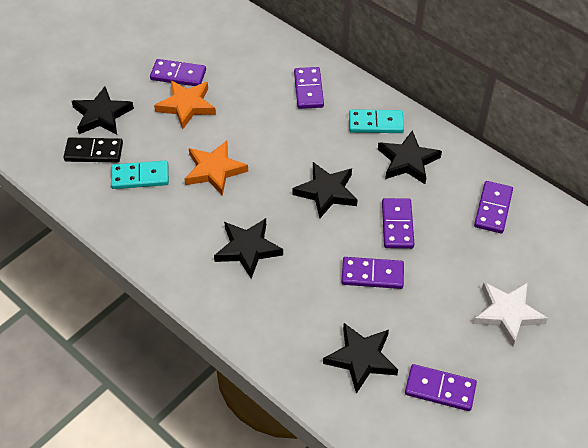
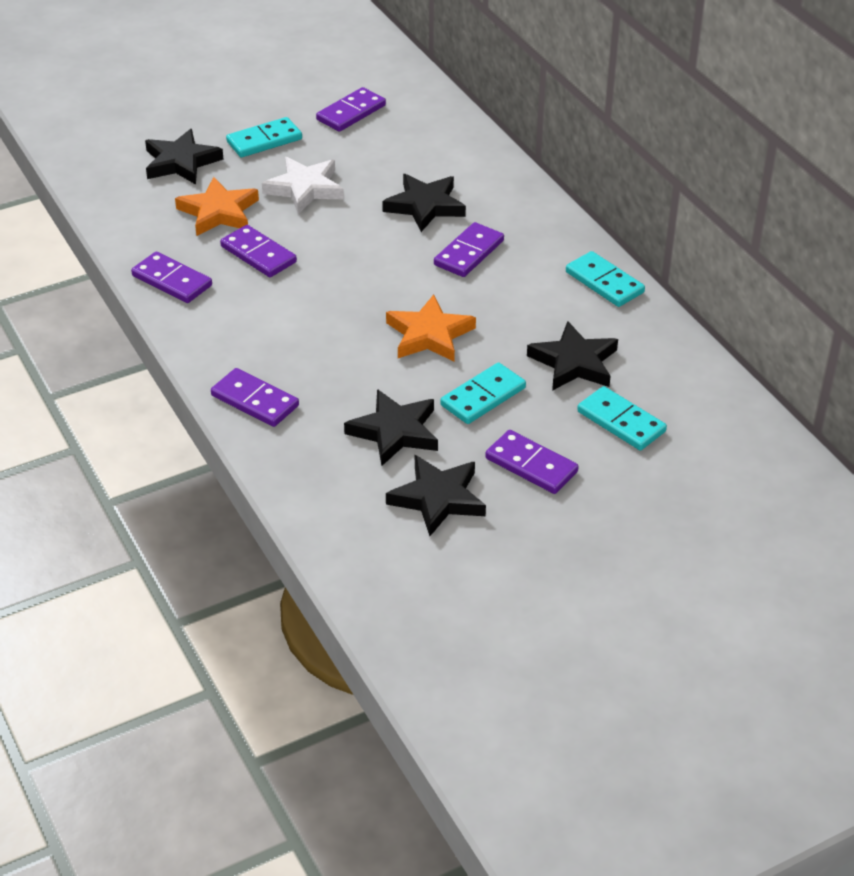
black domino: [63,138,123,162] = 1 -> none = 0
turquoise domino: [111,161,169,189] [349,109,404,133] = 2 -> [226,117,302,157] [440,362,526,424] [566,251,645,307] [577,386,667,450] = 4

